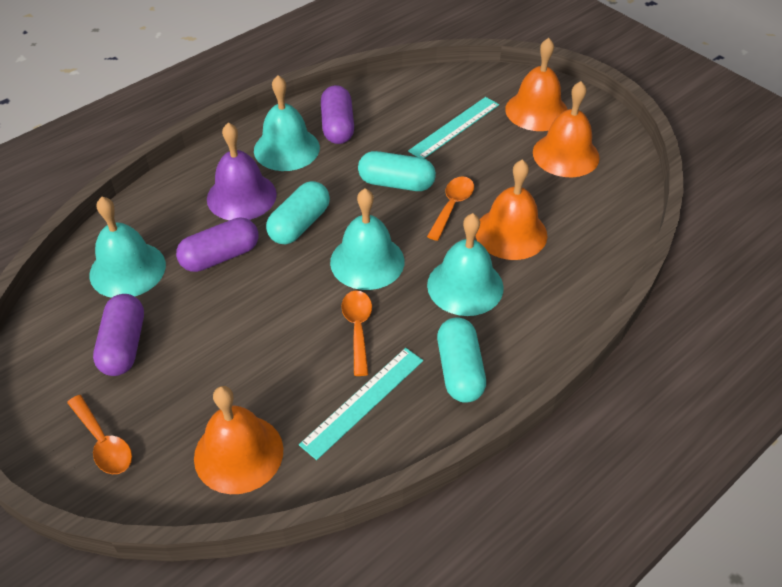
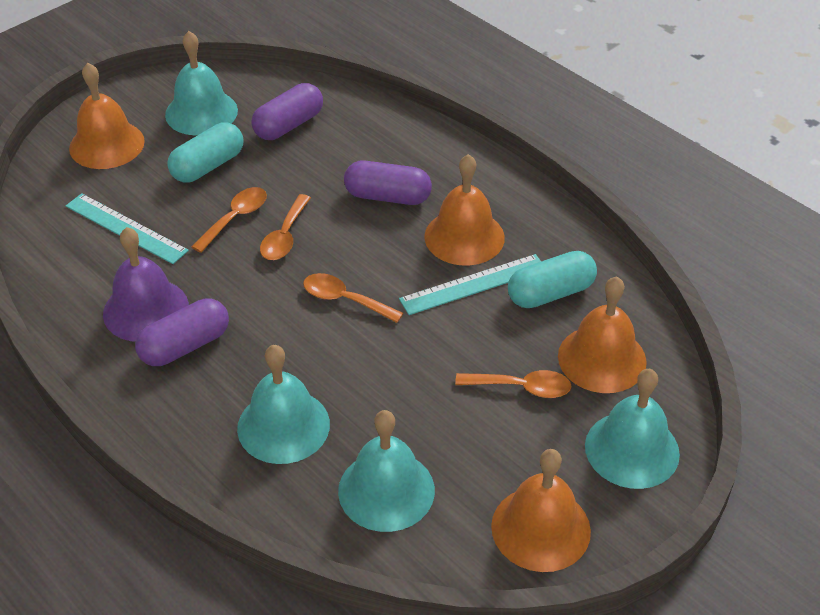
orange spoon: [67,395,132,474] [341,290,372,376] [427,176,474,241] = 3 -> [191,187,267,253] [260,194,311,260] [303,273,403,323] [455,370,572,398] = 4
turquoise capsule: [266,181,330,244] [358,151,436,191] [437,317,486,403] = 3 -> [167,123,243,183] [508,251,597,308] = 2

